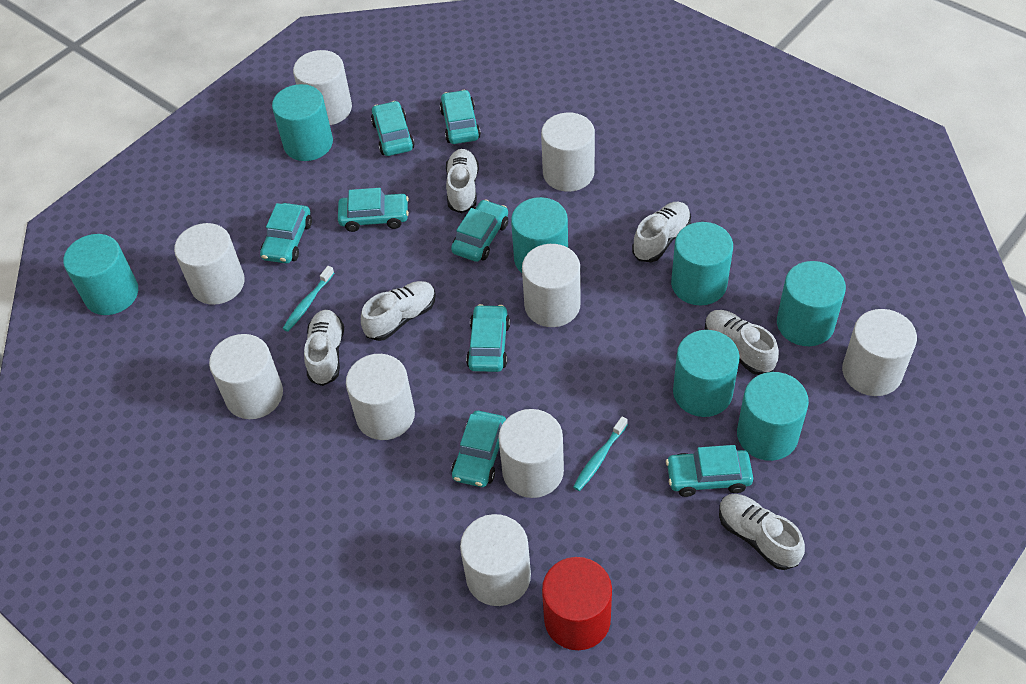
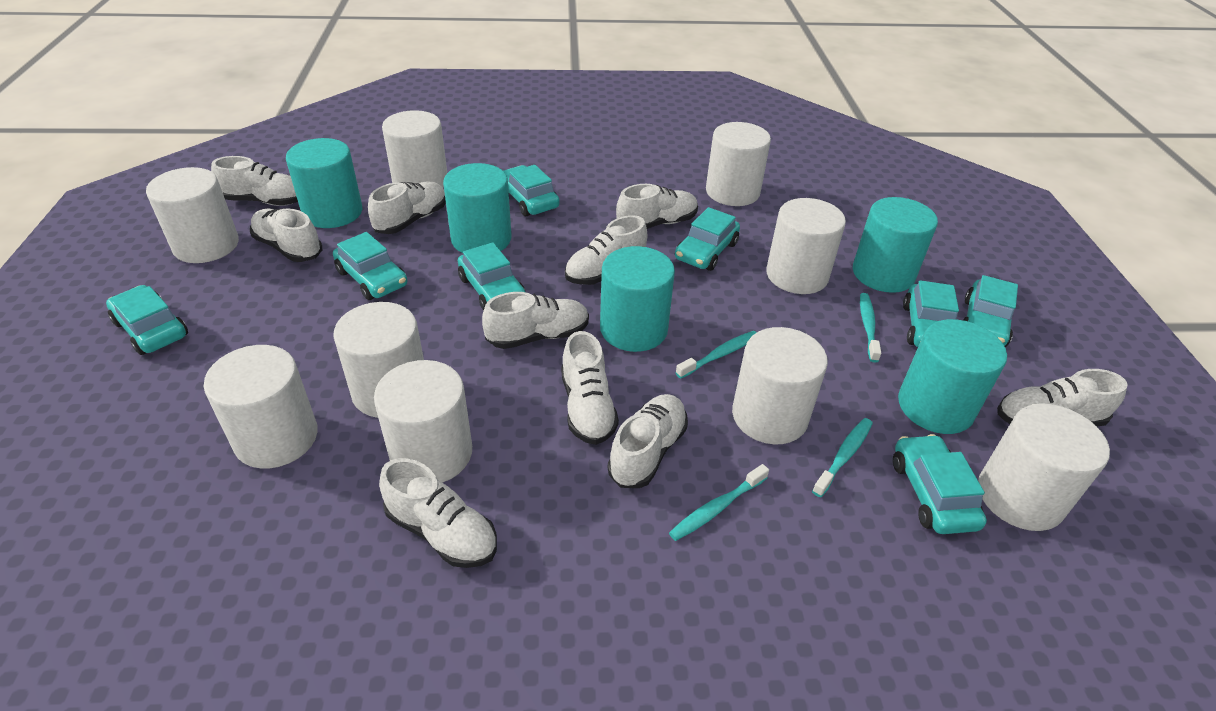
red cylinder: [542,557,612,650] = 1 -> none = 0
turquoise cylinder: [63,234,138,315] [272,84,333,161] [511,197,568,273] [671,222,733,306] [673,330,740,417] [737,372,809,461] [777,261,846,346] = 7 -> [286,138,362,228] [443,163,512,253] [600,246,675,352] [853,197,938,293] [898,319,1007,434] = 5
turquoise toothbrush: [282,266,334,332] [573,416,628,491] = 2 -> [669,464,769,541] [675,331,757,379] [812,418,873,497] [860,293,881,362] = 4
white shoe: [304,310,344,386] [361,281,436,341] [446,149,479,213] [632,202,691,262] [705,310,779,375] [719,494,805,570] = 6 -> [211,156,298,206] [250,208,322,262] [368,182,446,234] [379,458,497,568] [482,292,589,349] [561,331,619,445] [565,215,647,285] [608,394,688,488] [616,184,698,229] [997,369,1127,426] = 10

